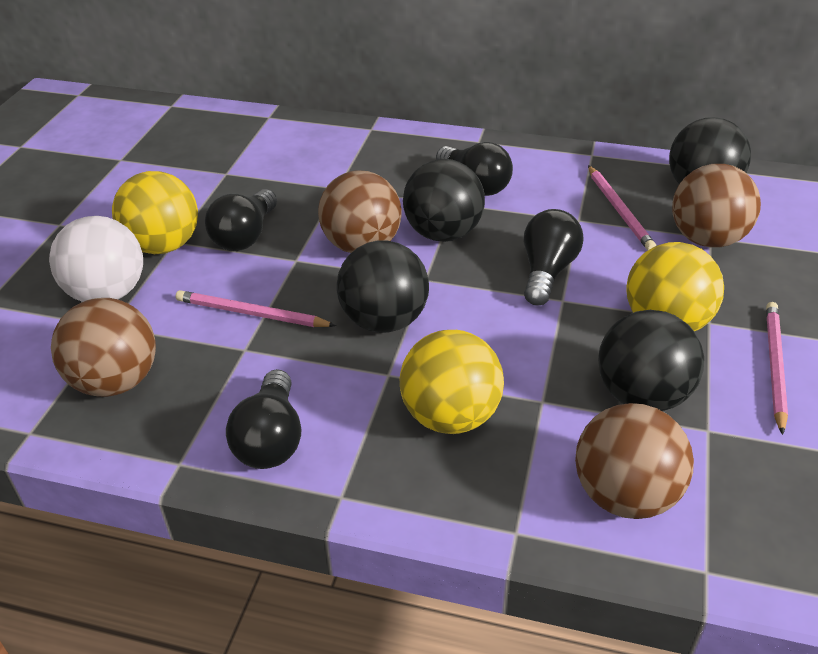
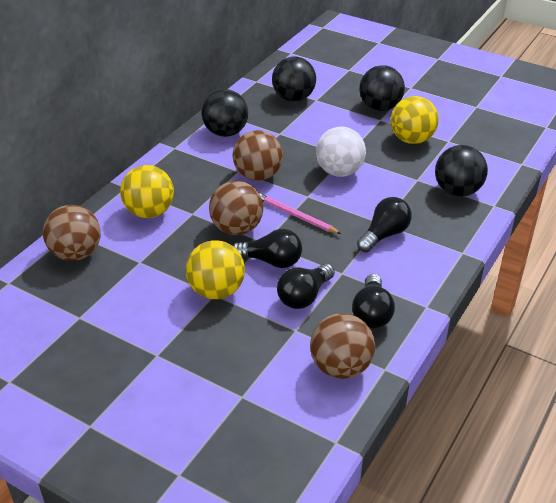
pink pencil: [176,290,336,327] [588,165,656,250] [766,302,788,435] = 3 -> [259,193,341,234] = 1

